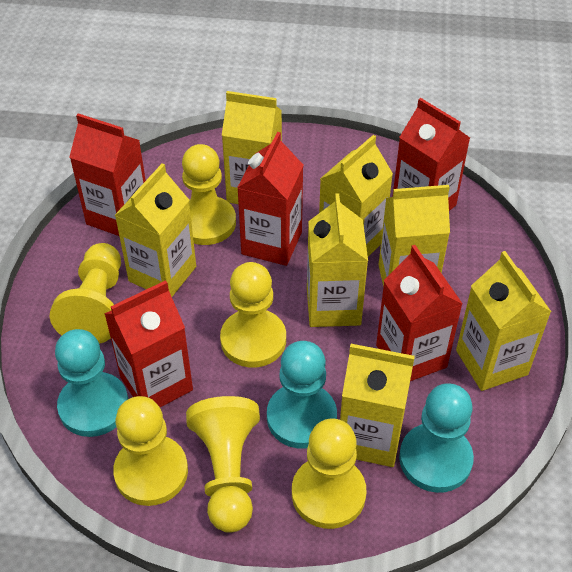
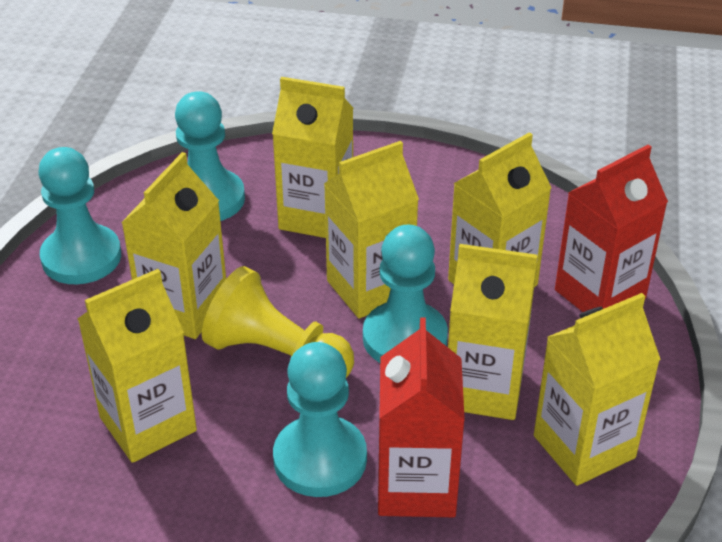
red carton: [69,113,146,236] [104,280,193,407] [237,132,303,266] [376,245,463,381] [393,98,470,211] = 5 -> [378,317,465,517] [555,145,668,312] = 2
turquoise pawn: [55,329,128,437] [267,341,337,449] [399,383,474,493] = 3 -> [38,147,121,284] [175,91,245,221] [273,342,367,497] [363,225,448,363] = 4
yellow pawn: [49,243,121,344] [113,396,188,506] [182,144,236,245] [186,396,260,533] [220,262,286,368] [292,419,366,529] = 6 -> [202,266,354,378] = 1

